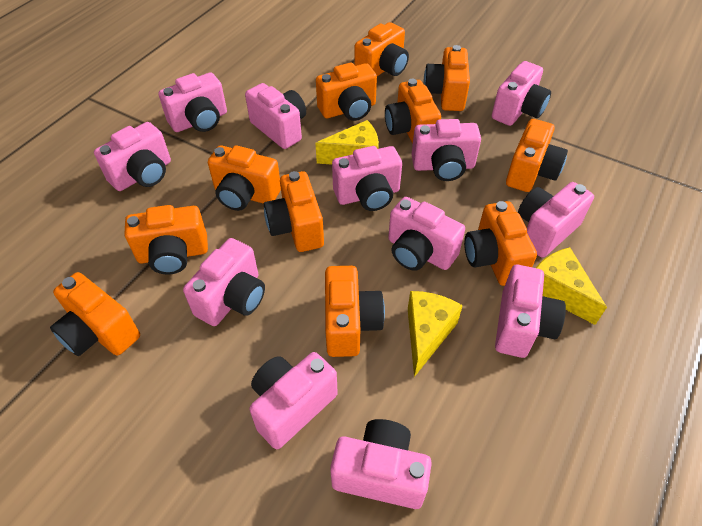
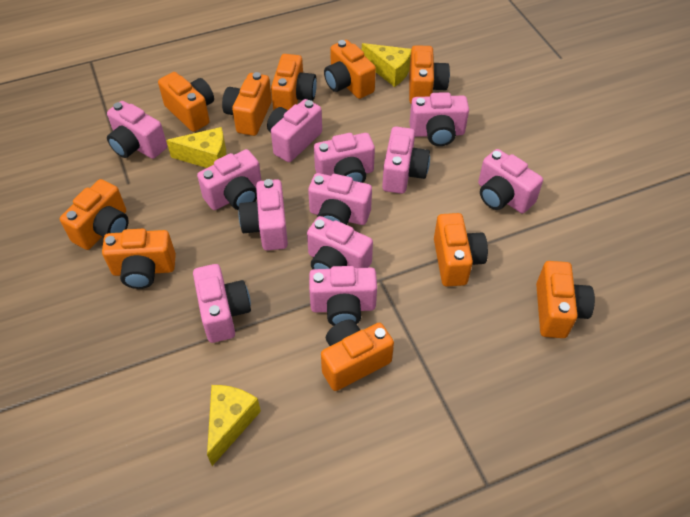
orange camera: [50,272,140,356] [125,205,208,275] [208,145,281,211] [264,171,324,252] [316,63,377,121] [325,266,385,357] [354,22,409,76] [385,79,441,144] [424,45,470,111] [464,201,537,286] [506,119,568,192] = 11 -> [60,179,129,250] [102,229,176,289] [158,72,214,132] [222,72,272,136] [271,54,317,111] [321,319,394,391] [324,40,376,99] [409,45,450,104] [434,213,488,287] [536,261,595,338] = 10

